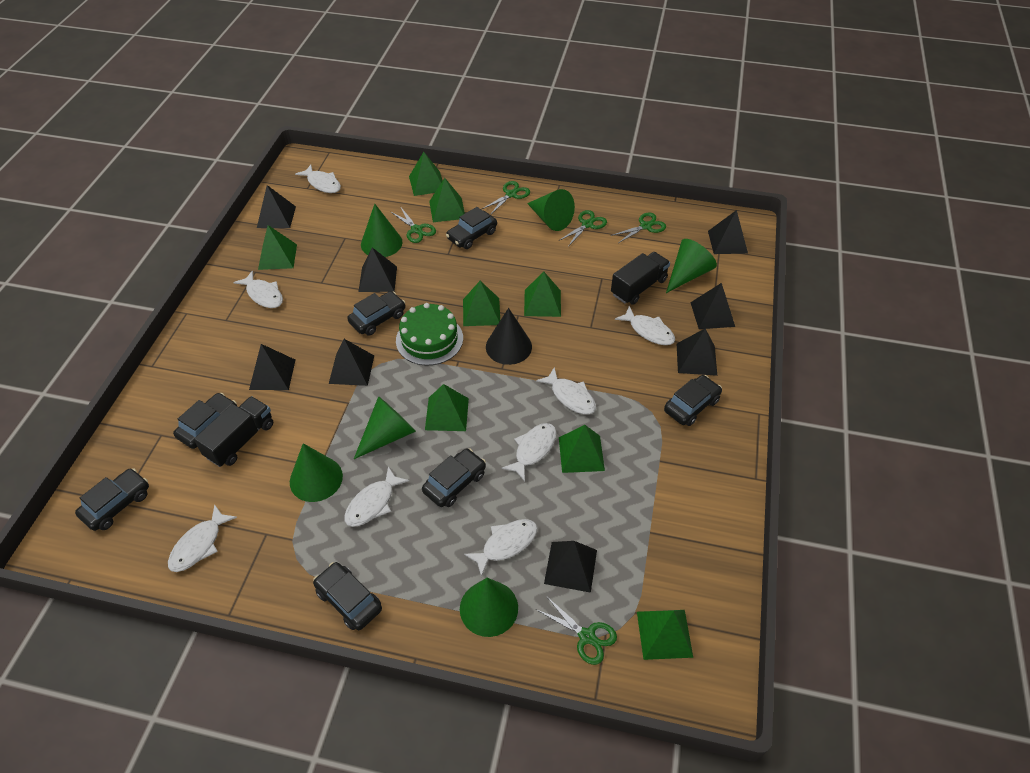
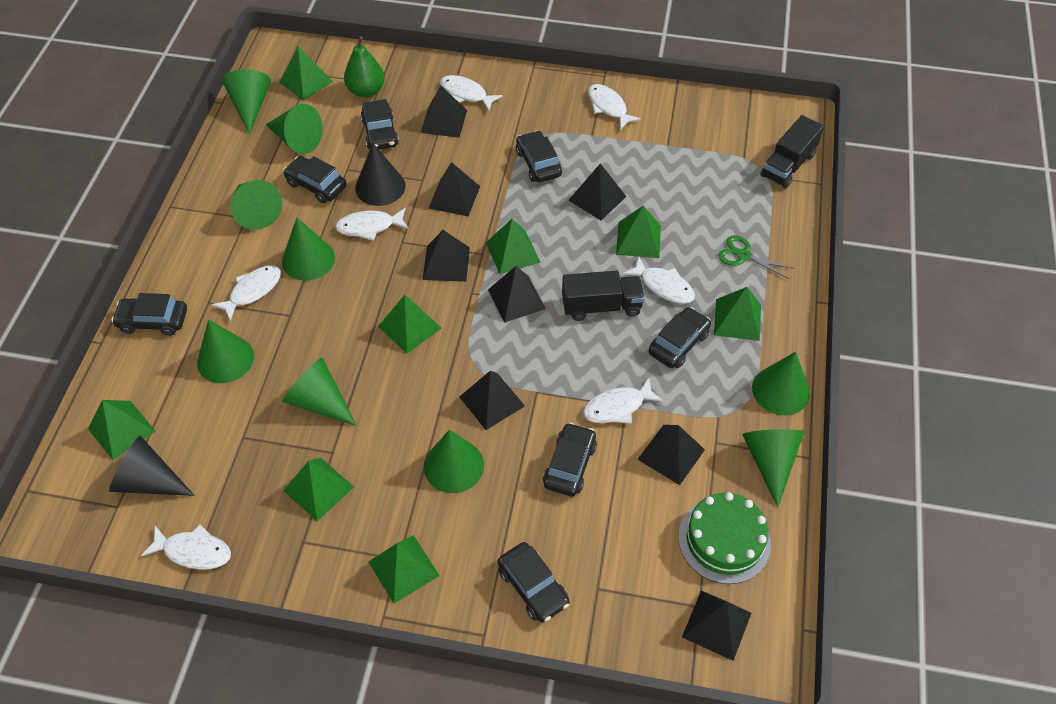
black cone: [486,308,532,365] = 1 -> [109,436,195,496] [355,143,406,206] = 2
green cone: [290,443,343,502] [354,396,416,459] [361,204,402,257] [460,578,518,637] [527,189,575,231] [666,239,717,293] = 6 -> [197,320,254,383] [222,69,271,134] [231,180,282,230] [266,104,323,154] [282,218,335,281] [283,358,357,426] [424,430,484,493] [742,429,804,507] [752,352,810,415] = 9
green pear: none = 0 -> [344,36,385,98] = 1
green scissors: [390,206,436,243] [482,181,530,215] [537,596,617,665] [558,210,607,247] [611,212,666,243] = 5 -> [718,235,794,279] = 1
white fish: [168,504,237,572] [233,271,283,308] [295,165,341,193] [344,466,409,527] [464,519,538,577] [502,423,556,481] [536,367,596,414] [615,306,675,345] = 8 -> [141,525,231,570] [211,265,281,321] [335,208,409,241] [440,75,502,111] [583,378,663,424] [588,84,641,130] [623,257,695,304] = 7

